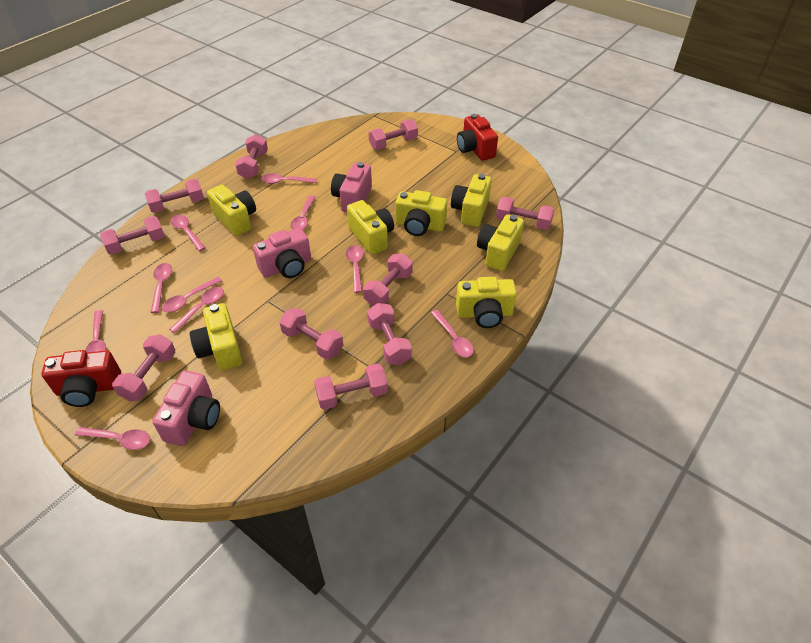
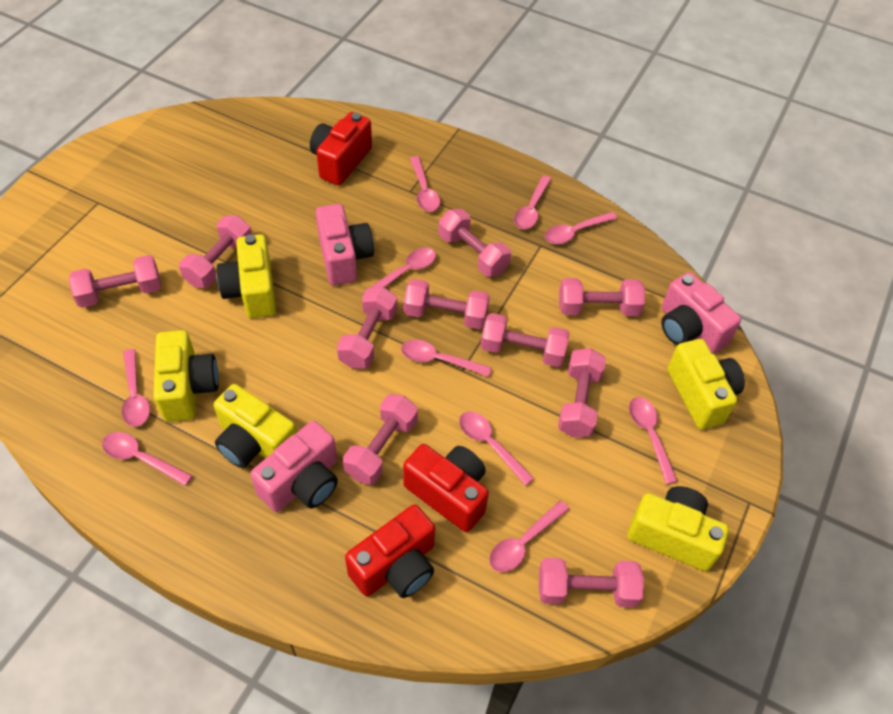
red camera: [42,350,121,407] [457,114,498,161] = 2 -> [310,112,372,186] [345,504,435,598] [403,444,489,532] = 3
yellow camera: [190,303,242,370] [207,185,256,236] [347,200,394,255] [395,190,447,236] [451,174,492,227] [456,277,517,328] [477,214,524,271] = 7 -> [153,330,219,422] [214,384,297,468] [217,234,276,318] [627,486,729,571] [667,339,745,430] = 5

